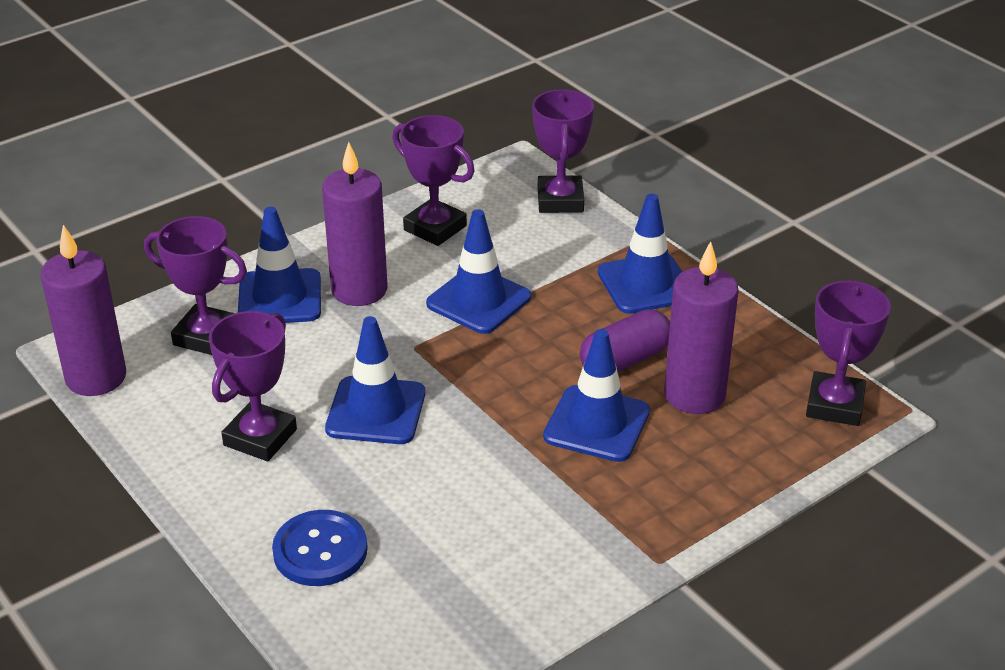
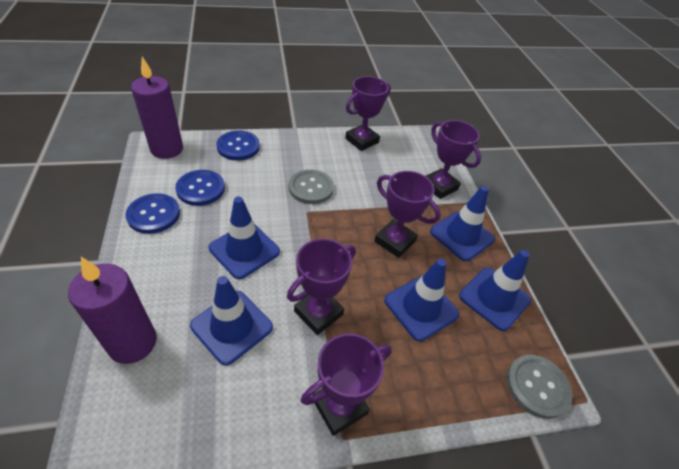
blue button: [272,510,368,586] = 1 -> [125,193,180,234] [175,170,225,206] [216,131,260,161] = 3
grey button: none = 0 -> [289,169,334,204] [507,355,573,419] = 2
purple candle: [40,225,126,396] [322,142,388,306] [664,241,739,414] = 3 -> [68,257,157,364] [131,56,183,159] = 2
purple capsule: [580,309,670,372] = 1 -> none = 0

